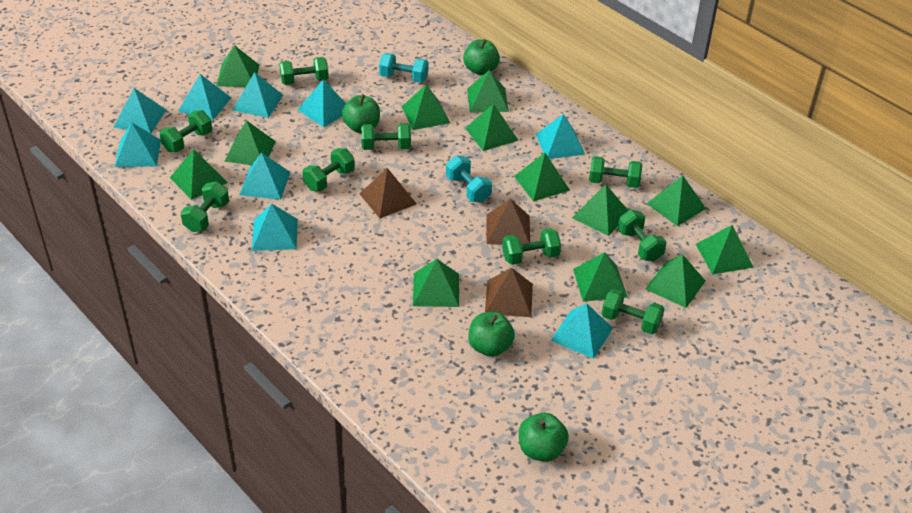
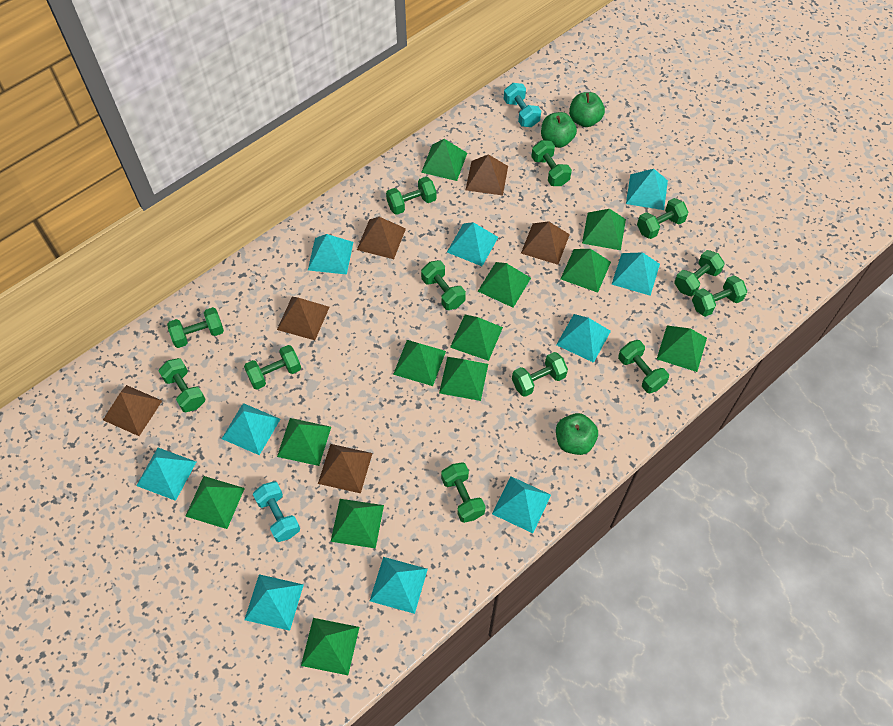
brown pyramid: [359,168,417,218] [485,268,533,317] [486,199,530,245] = 3 -> [103,385,162,436] [277,297,329,340] [318,444,373,494] [357,217,406,259] [466,154,508,196] [521,221,570,265] = 6
green apple: [342,95,380,133] [463,39,500,75] [468,312,515,357] [519,413,569,462] = 4 -> [541,112,577,148] [556,413,598,455] [569,92,605,127] = 3
green dumbbell: [160,110,212,152] [180,181,229,232] [279,57,329,85] [303,148,355,191] [361,123,411,150] [502,228,561,265] [589,156,642,188] [602,289,664,334] [618,210,666,261] = 9 -> [159,358,206,412] [167,307,224,348] [244,345,301,390] [386,177,437,215] [421,260,466,310] [441,462,486,523] [512,352,568,397] [531,140,572,186] [618,340,669,393] [637,198,689,239] [674,250,725,296] [692,275,747,317] = 12
green pyramid: [170,149,228,200] [216,45,259,87] [224,120,276,165] [402,85,450,130] [413,259,459,307] [465,104,519,151] [467,70,509,113] [514,153,570,202] [572,185,628,236] [573,252,627,302] [645,254,705,308] [646,175,706,226] [696,225,754,275] = 13 -> [185,476,245,529] [277,418,331,466] [301,618,359,675] [331,499,384,548] [393,340,446,386] [421,139,467,181] [439,357,488,401] [450,315,503,361] [478,262,531,308] [561,249,611,293] [582,209,626,250] [657,325,707,372] = 12
turquoise pyramid: [113,88,166,134] [115,123,161,167] [178,74,231,120] [232,72,283,118] [239,153,290,200] [252,203,298,251] [298,80,346,127] [536,114,585,159] [550,303,613,359] = 9 -> [136,448,196,501] [222,403,280,455] [244,574,304,631] [308,234,353,275] [370,557,428,614] [447,222,498,266] [492,476,551,533] [556,314,611,363] [612,252,660,296] [626,169,668,210] = 10

